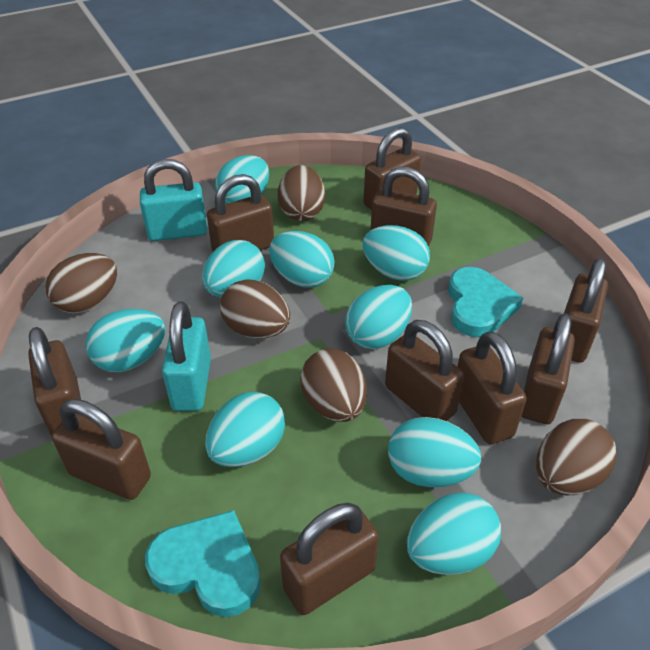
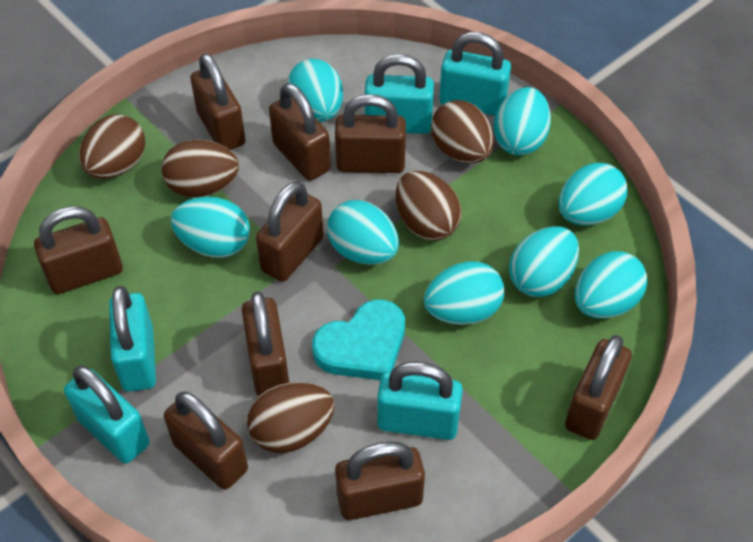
brown padlock: [28,327,81,437] [52,399,151,500] [207,174,274,251] [280,503,379,615] [364,127,421,210] [371,167,437,247] [385,320,464,421] [457,331,527,444] [522,313,575,424] [564,258,608,363] = 10 -> [34,206,123,294] [164,391,248,490] [190,53,246,150] [242,291,289,396] [256,181,324,282] [269,83,331,181] [335,94,406,173] [335,442,425,520] [565,335,632,440] = 9
turquoise egg: [86,309,165,372] [202,240,265,298] [205,392,285,467] [215,155,269,204] [269,231,335,288] [345,285,412,349] [363,225,430,281] [388,417,481,487] [407,492,501,575] = 9 -> [171,197,250,258] [287,59,343,122] [327,200,399,265] [424,261,504,325] [494,87,551,156] [509,226,579,297] [559,163,628,225] [575,251,648,319] = 8
turquoise heart: [145,510,261,617] [448,267,523,337] = 2 -> [312,299,405,380] = 1
turquoise padlock: [140,159,207,241] [162,301,211,411] = 2 -> [64,365,150,464] [109,286,156,392] [365,54,434,134] [377,362,463,440] [439,32,511,116] = 5

